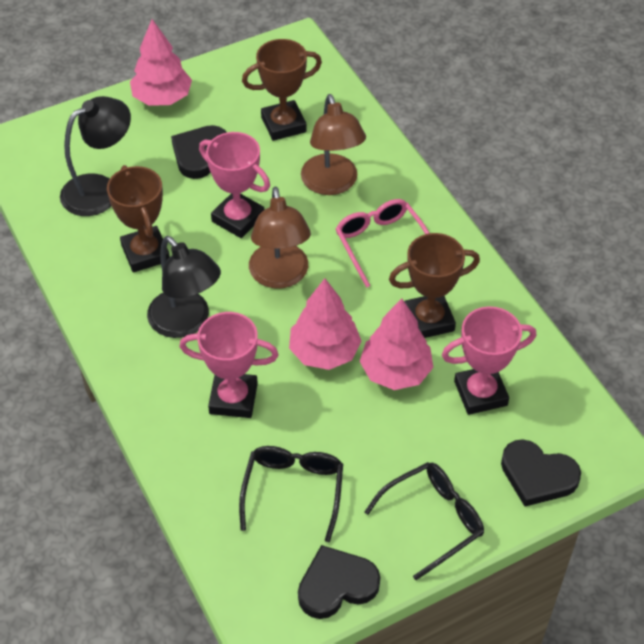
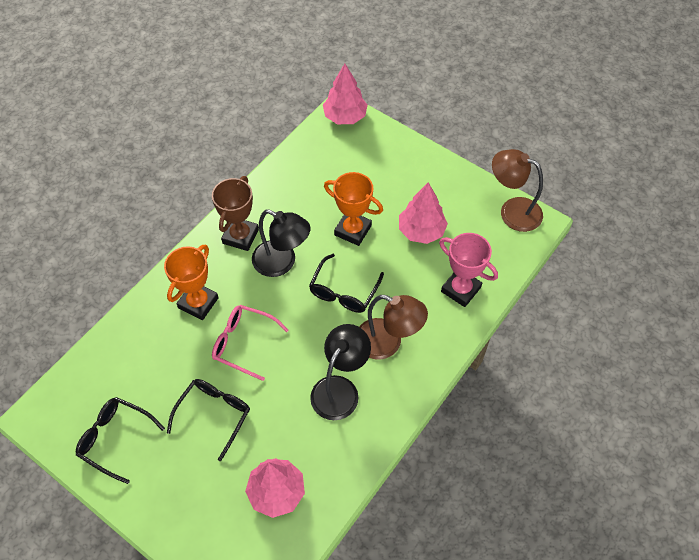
black glasses: [239,446,343,542] [364,462,484,580] = 2 -> [76,397,165,484] [167,379,250,461] [309,254,384,313] = 3
black heart: [171,125,227,179] [298,545,380,619] [501,439,581,507] = 3 -> none = 0
brown trophy: [107,165,170,272] [242,39,322,141] [389,233,480,338] = 3 -> [212,176,259,251] = 1
orange trophy: none = 0 -> [164,245,219,320] [324,172,383,246] = 2
pink trophy: [179,312,279,418] [199,132,270,238] [442,306,536,415] = 3 -> [439,233,498,307] = 1

